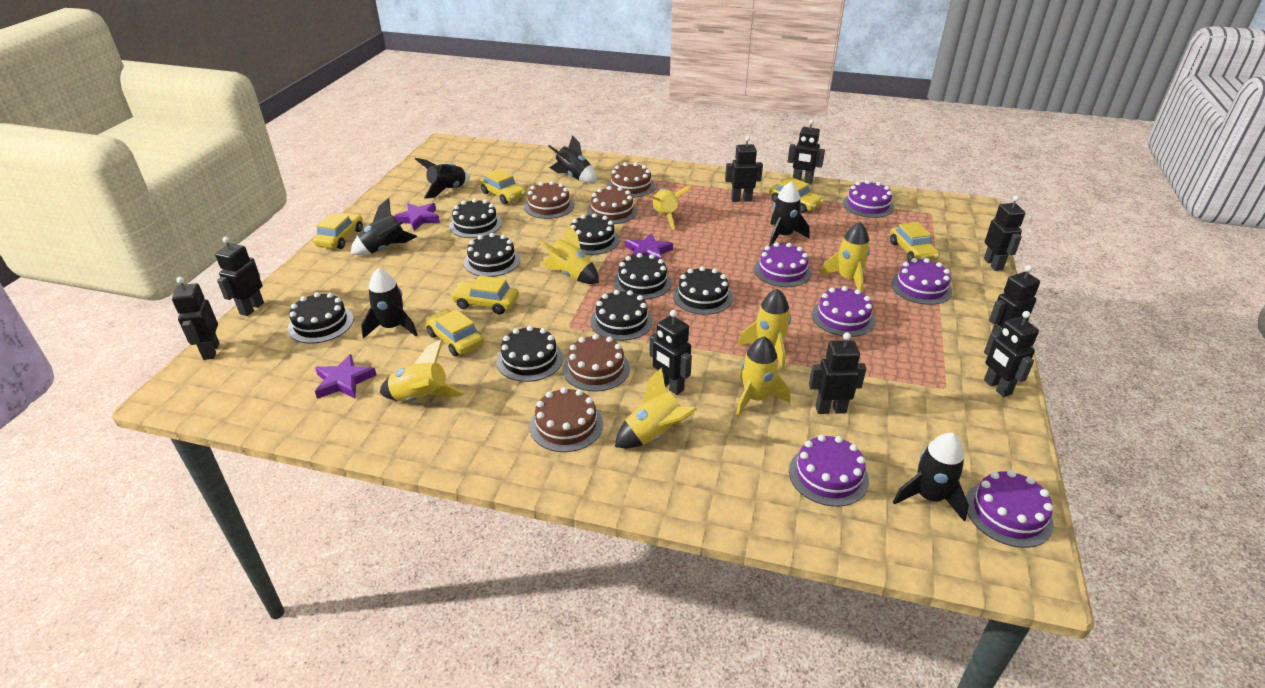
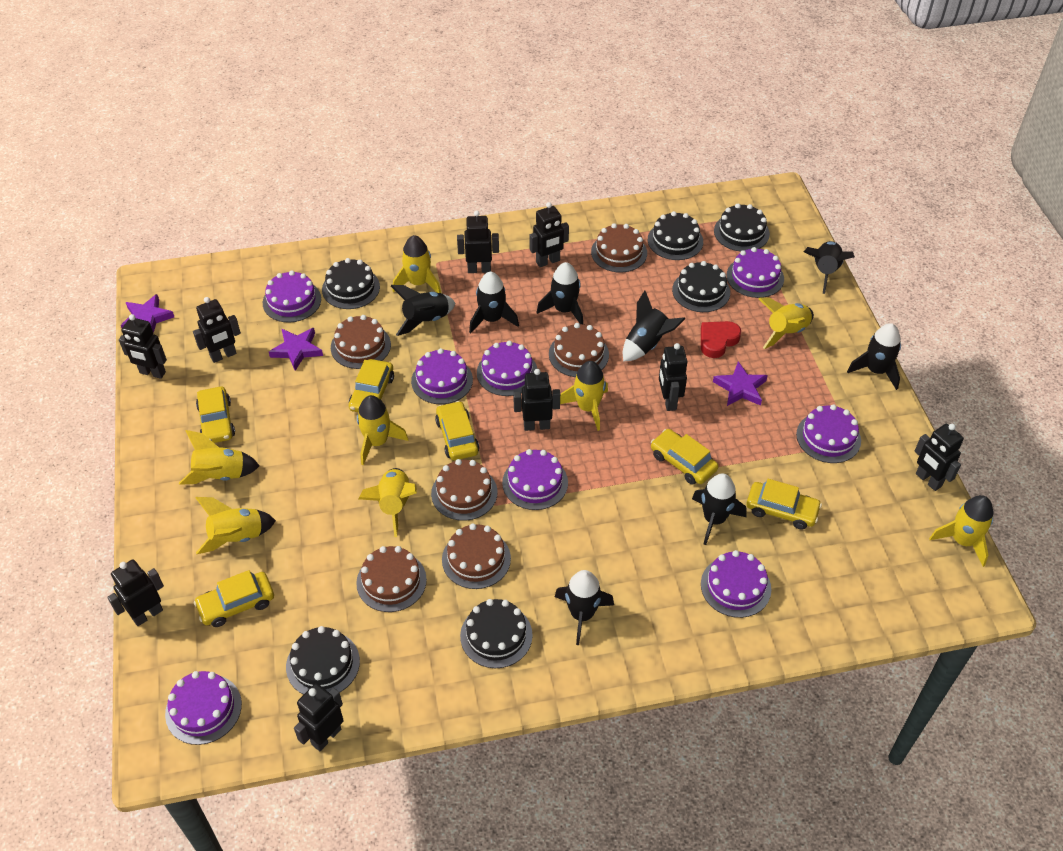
black cake: [288,292,354,343] [449,198,502,238] [464,233,520,277] [496,326,563,382] [570,213,619,255] [590,290,653,341] [613,253,672,299] [673,266,733,315] = 8 -> [286,626,360,695] [322,258,380,309] [460,599,533,668] [648,211,703,260] [672,261,730,312] [714,204,770,252] = 6
black rocket: [350,198,417,255] [361,268,417,339] [415,158,470,199] [548,135,597,183] [769,182,810,246] [893,433,969,521] = 6 -> [391,285,455,336] [469,272,519,333] [536,262,583,324] [555,570,614,645] [623,291,685,362] [692,474,747,545] [804,241,855,294] [847,323,901,390] = 8
brown cake: [524,181,574,219] [530,387,603,452] [563,334,630,392] [587,186,638,224] [607,162,655,198] = 5 -> [331,315,391,369] [356,546,427,612] [431,459,497,521] [442,523,511,589] [549,323,609,377] [591,223,647,272] = 6
purple cake: [754,242,812,287] [789,435,869,507] [812,286,875,337] [842,180,894,218] [891,258,952,305] [966,470,1054,548] = 6 -> [165,671,242,745] [263,271,321,322] [411,348,473,404] [477,341,537,396] [502,449,568,510] [701,550,771,618] [727,247,784,298] [796,404,861,463] = 8
red heart: none = 0 -> [701,321,741,358] = 1
yellow rocket: [380,339,465,401] [539,224,599,284] [615,367,697,448] [646,186,690,230] [736,336,790,417] [738,289,791,369] [820,222,870,293] = 7 -> [179,430,260,485] [195,497,276,554] [357,395,408,465] [359,468,417,537] [393,235,441,293] [560,361,608,431] [759,297,814,349] [929,495,993,567] = 8

